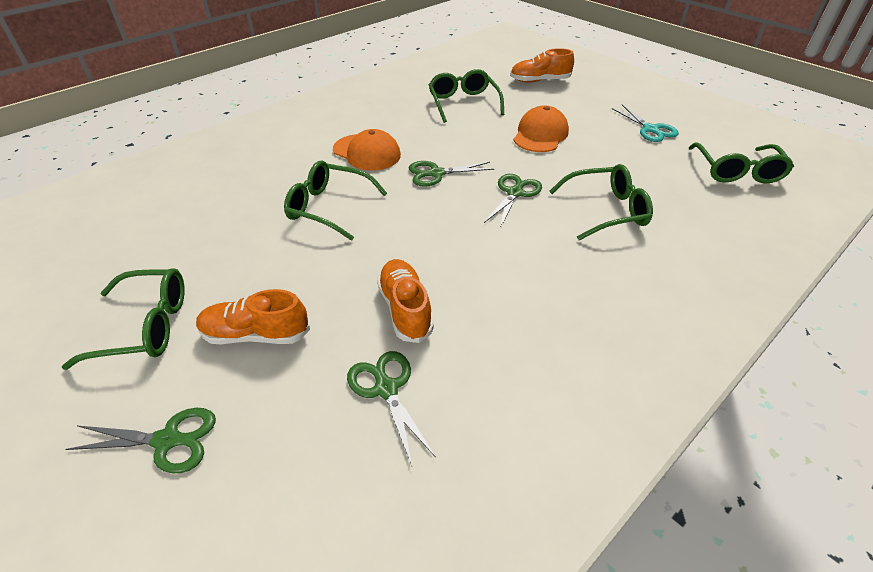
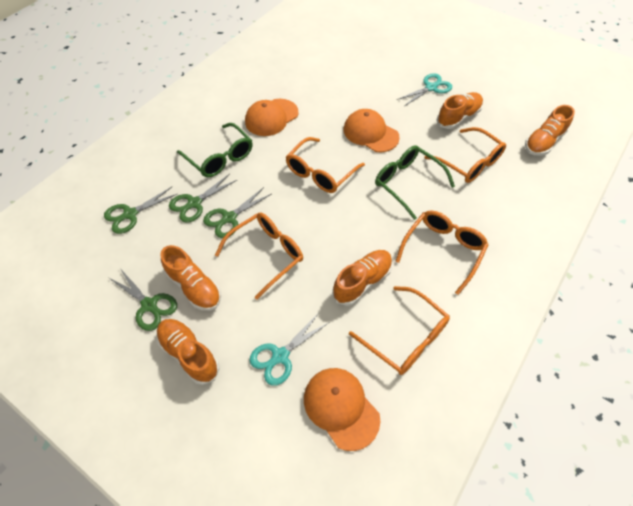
green glasses: [62,268,185,370] [284,160,387,241] [429,69,504,123] [549,164,653,240] [689,143,794,184] = 5 -> [177,123,253,177] [375,145,455,220] = 2
orange cap: [333,129,401,171] [513,106,569,152] = 2 -> [245,99,299,136] [304,368,380,451] [344,109,400,152] = 3
orange glasses: none = 0 -> [215,213,303,299] [286,137,365,193] [349,286,450,375] [396,210,488,295] [425,127,506,183] = 5
orange shoe: [196,289,310,344] [377,259,434,343] [510,48,574,83] = 3 -> [156,319,219,385] [161,245,221,311] [332,250,392,306] [436,92,483,129] [525,105,575,156] = 5
turquoise scissors: [612,105,679,142] = 1 -> [250,313,329,386] [397,73,452,106] = 2

